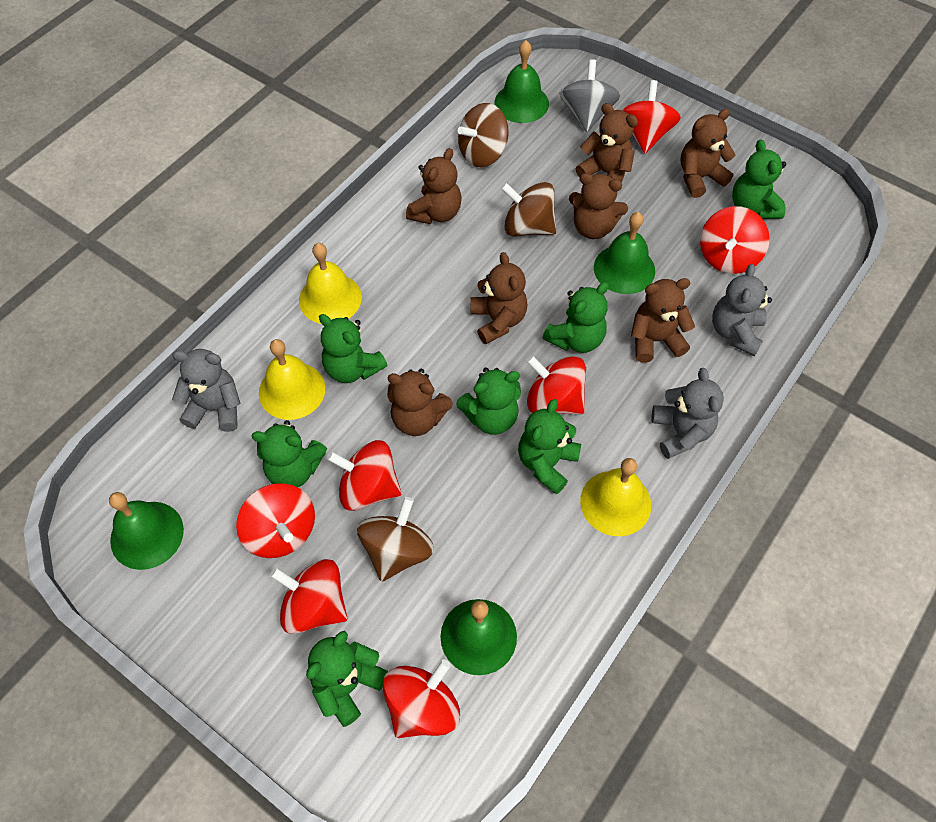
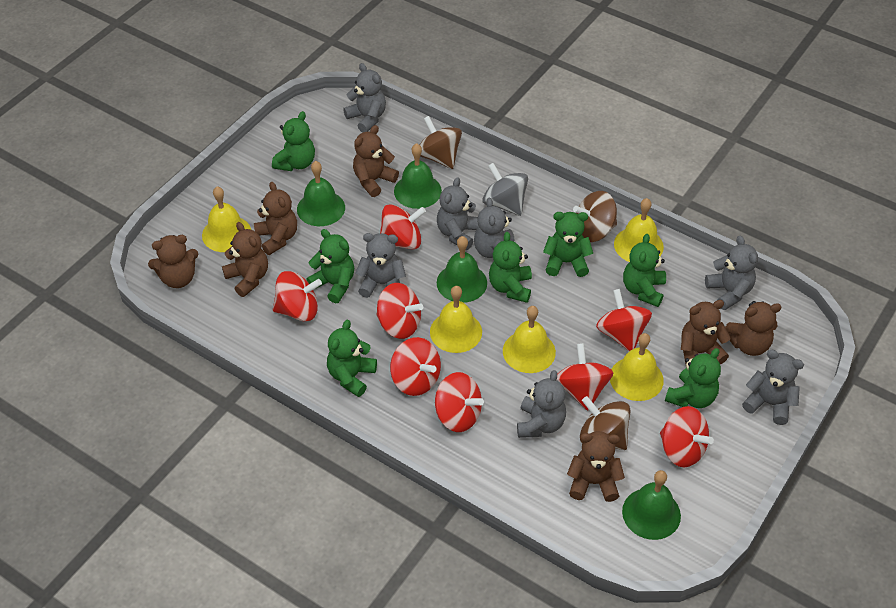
grey teddy bear: [172,349,241,432] [652,368,724,459] [712,264,772,356] = 3 -> [343,63,386,132] [356,233,406,298] [437,177,479,250] [474,198,514,258] [517,370,566,438] [705,235,758,310] [742,350,804,425] = 7
red spinning top: [236,483,315,558] [270,559,347,634] [327,440,401,511] [383,660,460,738] [526,355,586,414] [621,80,681,153] [700,206,770,274] = 7 -> [273,271,322,321] [376,283,423,339] [380,204,426,249] [390,337,441,396] [435,372,484,432] [556,343,614,411] [596,289,652,351] [660,406,714,467] = 8
yellow bell: [259,339,325,420] [299,243,362,324] [580,458,651,536] = 3 -> [202,186,251,252] [430,286,482,353] [503,306,556,373] [610,333,664,401] [614,198,664,262] = 5

